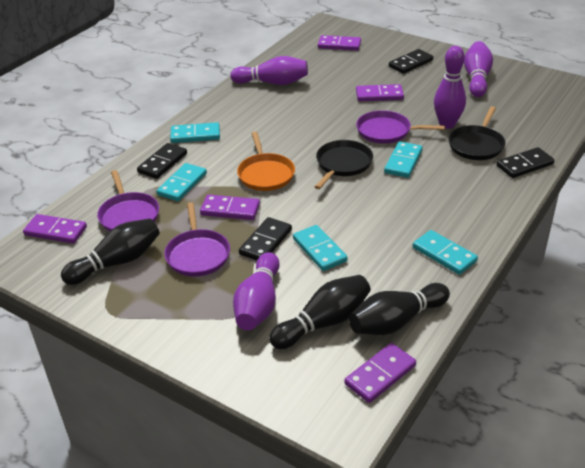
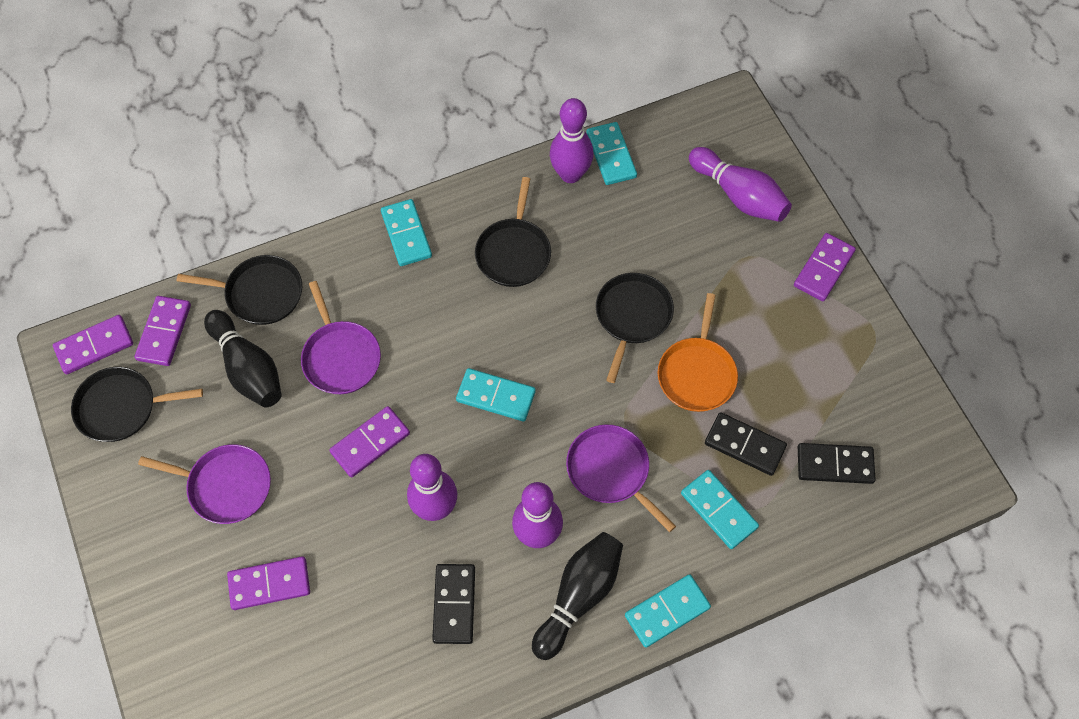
black bowling pin: [61,218,160,285] [269,275,371,349] [349,283,450,335] = 3 -> [204,310,282,407] [532,532,623,660] = 2
black domino: [137,143,187,179] [239,217,292,261] [389,49,433,74] [497,147,555,178] = 4 -> [432,564,475,644] [705,412,787,476] [798,443,876,484] = 3
black pan: [315,140,373,189] [448,106,505,160] = 2 -> [71,367,203,442] [177,255,302,325] [475,177,551,287] [596,273,674,383] = 4

